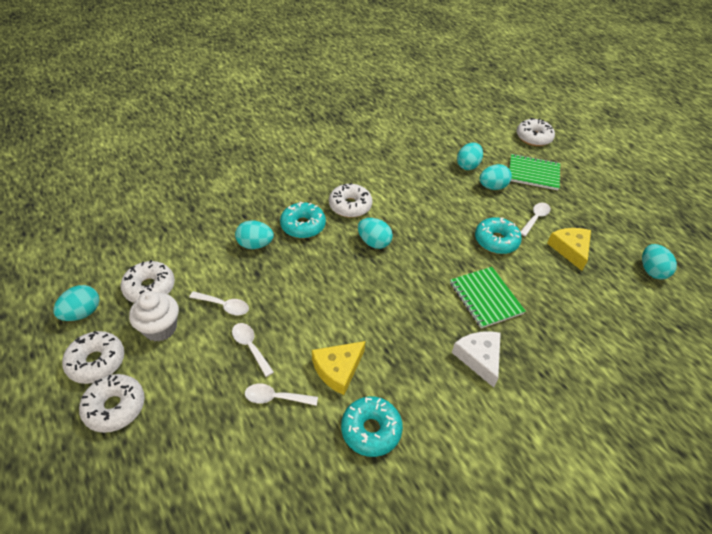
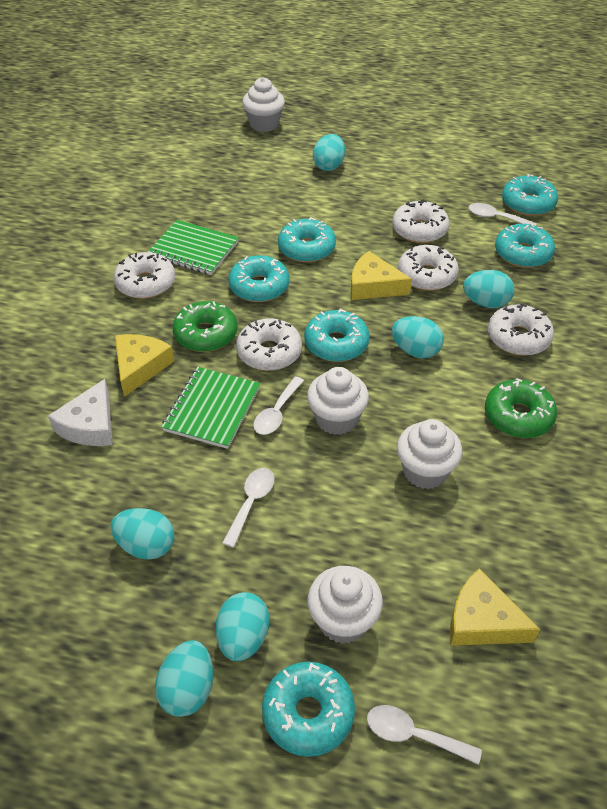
green donut: none = 0 -> [172,301,237,352] [485,378,557,438] = 2
turquoise donut: [280,202,326,238] [341,396,403,457] [475,217,522,254] = 3 -> [228,255,289,302] [262,662,355,757] [278,217,336,263] [304,309,370,362] [495,224,555,268] [502,174,558,216] = 6
white cupcake: [129,291,179,342] = 1 -> [242,77,285,132] [307,367,369,435] [307,566,383,644] [397,419,462,489] = 4
yellow cheese: [312,341,365,395] [547,228,591,271] = 2 -> [115,334,174,397] [351,251,412,300] [450,568,540,646] = 3

